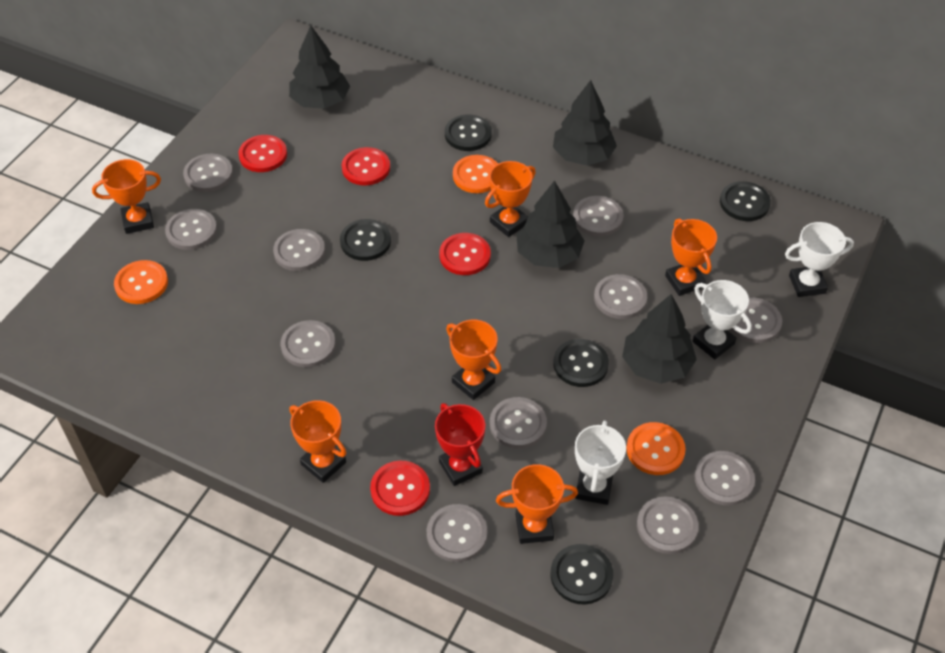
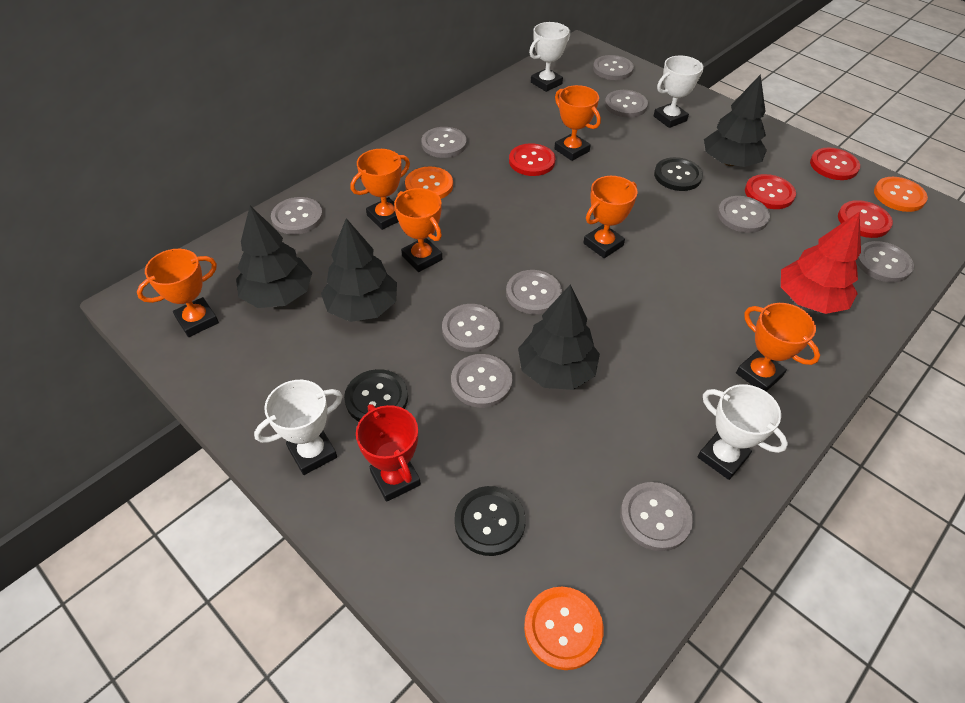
black button: [340,219,391,261] [445,114,492,151] [551,544,613,605] [553,339,609,387] [720,181,771,221] = 5 -> [344,369,408,421] [454,486,526,556] [654,157,703,191] = 3
grey button: [165,209,217,250] [183,154,233,192] [273,229,325,271] [280,320,336,368] [427,504,488,562] [490,397,547,449] [573,196,624,236] [594,274,647,319] [637,496,698,554] [695,451,755,506] [730,297,782,343] = 11 -> [271,197,323,235] [421,127,467,158] [442,304,500,352] [451,354,512,408] [506,270,562,314] [593,55,634,80] [605,90,648,118] [620,482,693,551] [717,196,770,233] [856,241,914,282] = 10
red tree: none = 0 -> [781,211,861,314] = 1
white trophy: [575,420,626,505] [693,280,752,359] [785,222,854,297] = 3 -> [254,380,343,475] [529,22,570,92] [654,55,704,128] [698,384,788,480] = 4

